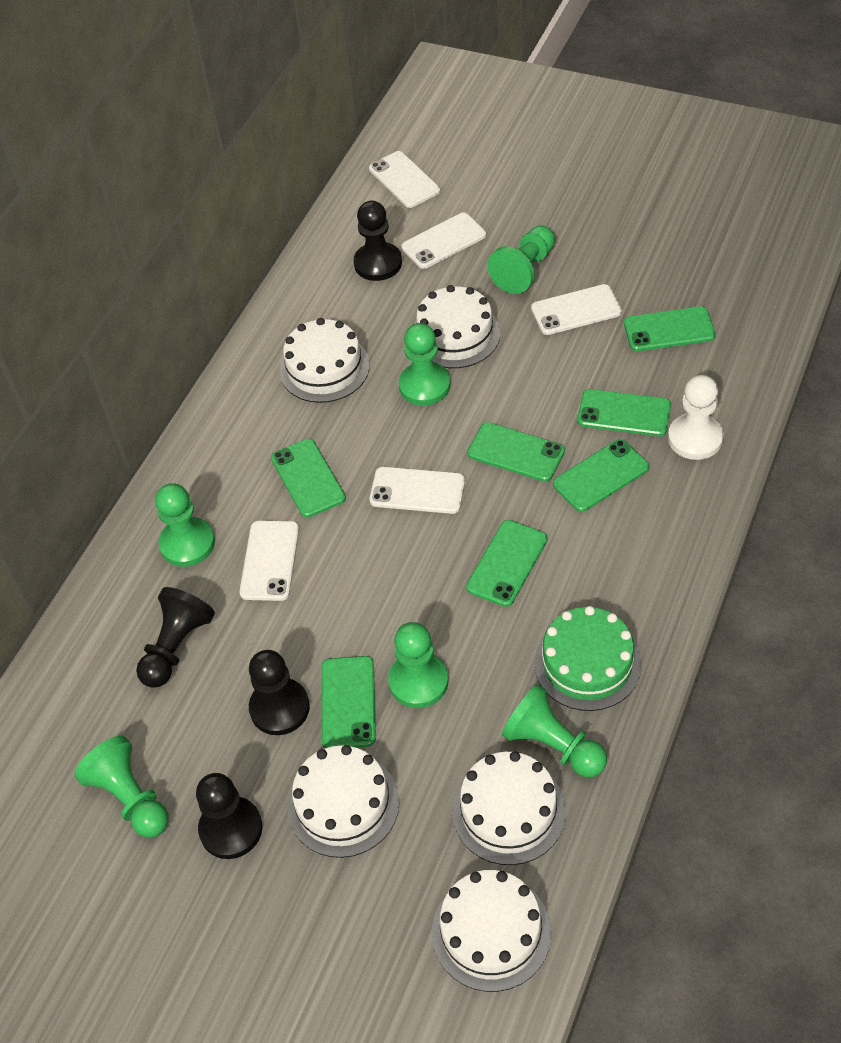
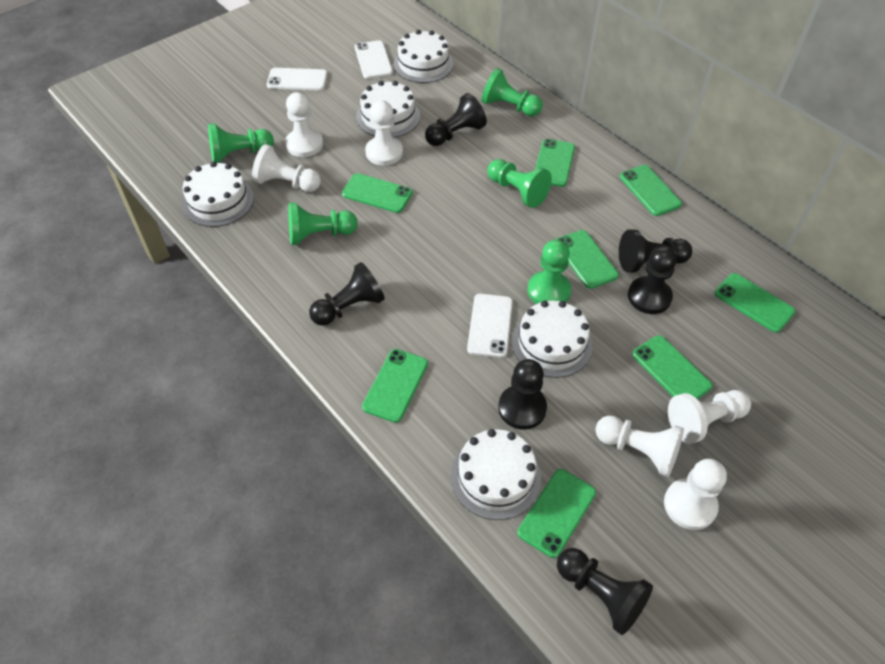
black pawn: [136,587,215,688] [196,773,262,859] [249,650,310,735] [353,201,402,281] = 4 -> [309,262,385,326] [425,93,487,146] [498,359,547,430] [557,548,653,635] [619,230,692,273] [628,246,677,314] = 6
green cake: [534,606,641,711] = 1 -> none = 0
green pawn: [74,735,169,838] [155,483,215,567] [388,622,448,708] [398,323,451,406] [487,225,555,294] [502,684,607,777] = 6 -> [208,124,274,163] [288,203,358,245] [481,68,543,116] [487,159,552,208] [527,240,571,304] = 5
green phone: [271,439,346,518] [321,656,376,748] [466,520,547,607] [467,422,565,482] [553,439,649,512] [577,389,671,436] [624,306,716,351] = 7 -> [342,173,413,213] [362,349,428,423] [517,469,596,558] [535,139,575,187] [556,230,619,289] [620,165,682,216] [632,335,712,399] [715,273,795,333] = 8
white pawn: [668,375,724,460] = 1 -> [252,144,321,192] [285,92,323,157] [365,100,403,166] [595,415,684,477] [664,459,727,530] [668,390,751,444] = 6
white phone: [239,520,299,601] [369,151,440,208] [369,467,465,514] [401,213,486,269] [531,284,622,335] = 5 -> [267,68,328,91] [355,40,393,79] [467,294,513,358] = 3

